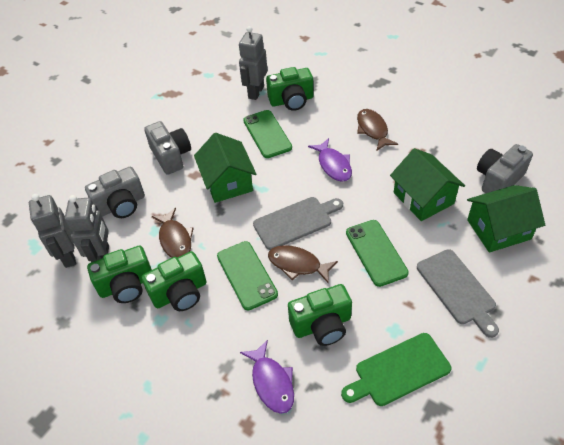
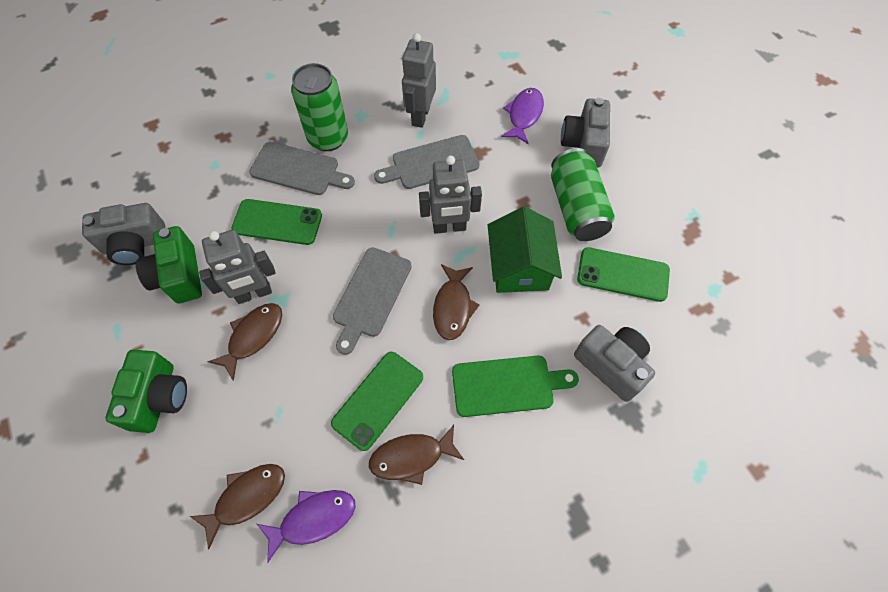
brown fish: [152,208,194,258] [268,245,338,284] [357,109,398,151] = 3 -> [190,464,285,550] [208,303,282,381] [369,425,464,485] [433,264,480,340] = 4
green camera: [87,245,152,303] [142,251,206,311] [266,67,313,111] [288,284,352,346] = 4 -> [105,350,187,433] [136,226,202,304] = 2
green can: none = 0 -> [291,63,348,151] [551,148,615,241] = 2
green house: [194,133,256,203] [390,148,465,221] [467,185,545,253] = 3 -> [488,206,562,293] = 1
grey cutting board: [253,197,343,250] [417,249,499,338] = 2 -> [249,142,355,195] [333,247,412,355] [374,135,479,189] = 3

